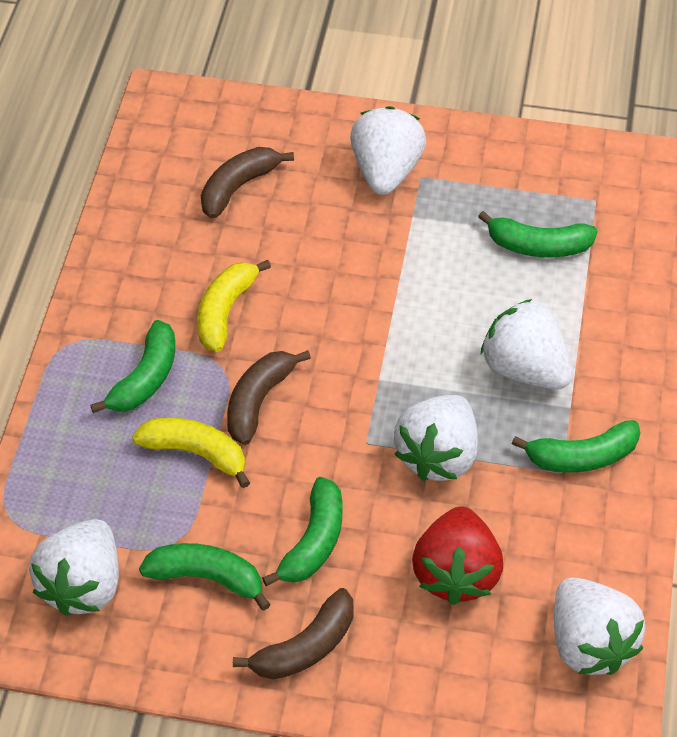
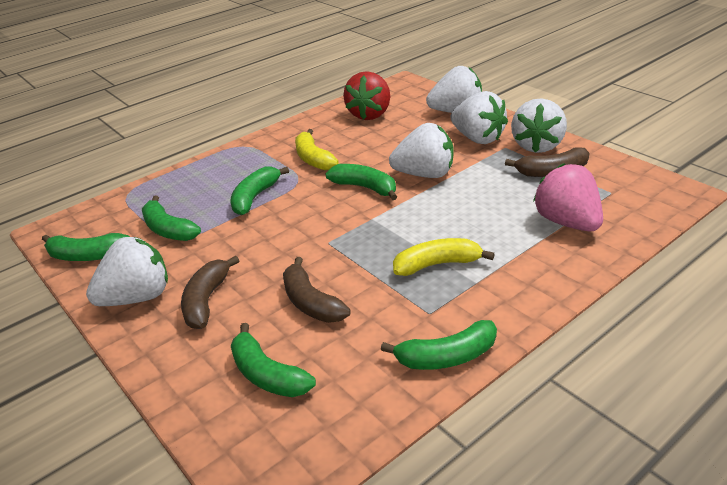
green banana: [90,320,175,413] [139,543,271,611] [262,477,342,586] [478,211,597,258] [512,420,640,473] = 5 -> [42,233,130,261] [142,195,201,241] [230,167,289,215] [231,323,316,397] [326,164,397,200] [381,320,497,370] = 6
pink strawberry: none = 0 -> [533,163,603,231] = 1

